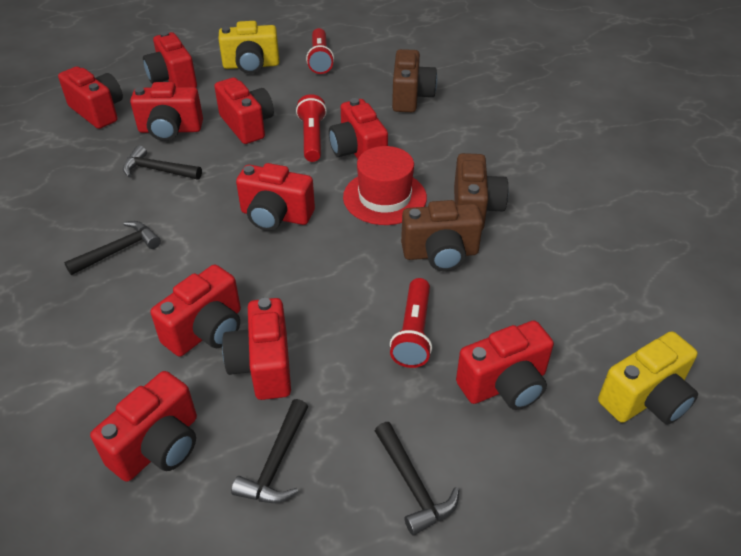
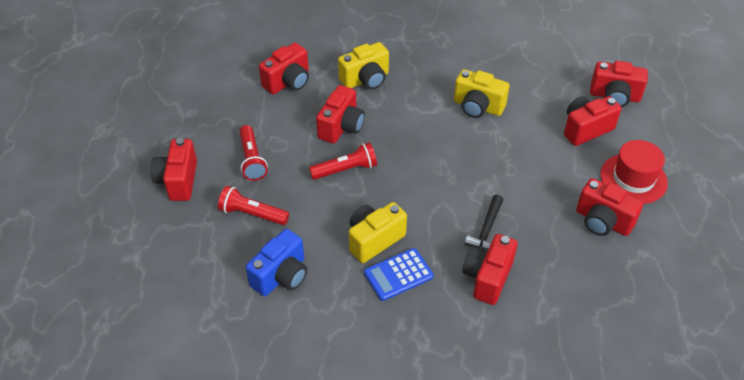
black hammer: [64,221,161,275] [123,145,202,180] [231,399,308,503] [375,422,459,536] = 4 -> [464,195,503,250] = 1
blue calculator: none = 0 -> [364,248,434,301] = 1
blue camera: none = 0 -> [246,229,307,296] = 1
brown camera: [392,49,437,112] [401,200,483,271] [454,153,509,230] = 3 -> none = 0
red camera: [58,67,123,129] [90,371,197,482] [130,82,203,141] [143,31,197,88] [151,264,241,357] [214,78,274,144] [222,298,291,400] [236,163,315,231] [329,98,388,159] [456,321,554,410] = 10 -> [150,138,197,201] [259,43,309,94] [316,85,365,144] [462,234,517,305] [564,96,622,146] [576,178,643,236] [590,61,648,107] = 7
yellow camera: [218,21,279,74] [598,331,698,425] = 2 -> [338,42,389,90] [349,202,407,263] [454,69,510,118] = 3

